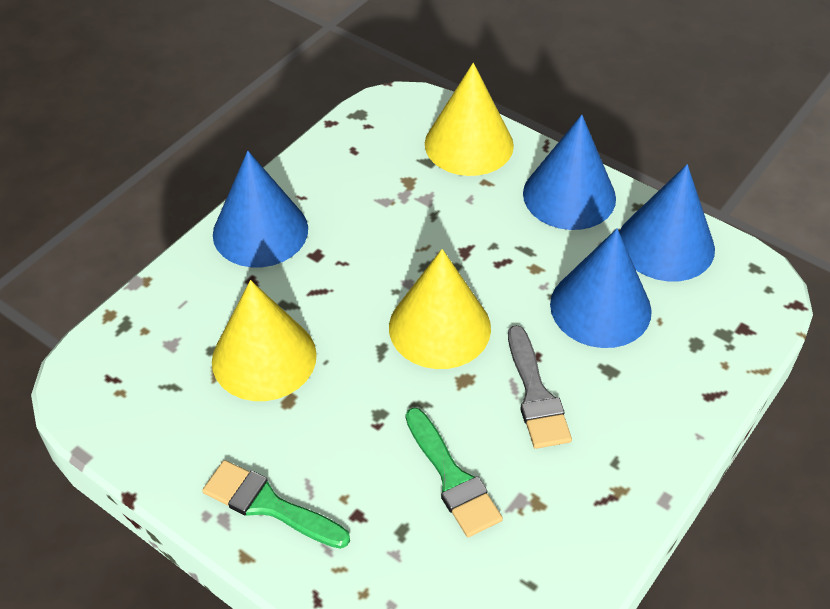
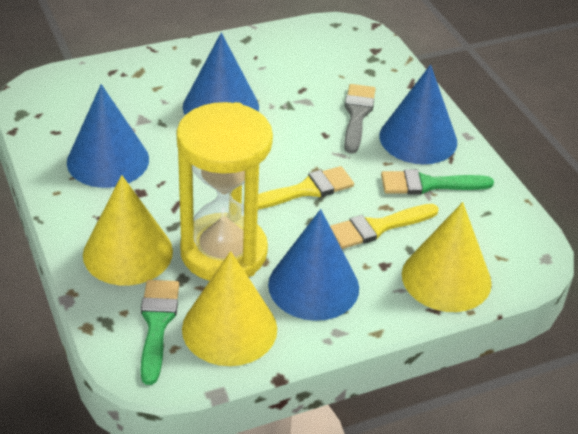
yellow brush: none = 0 -> [258,166,354,210] [330,204,439,249] = 2
yellow hourglass: none = 0 -> [176,102,273,281] = 1

